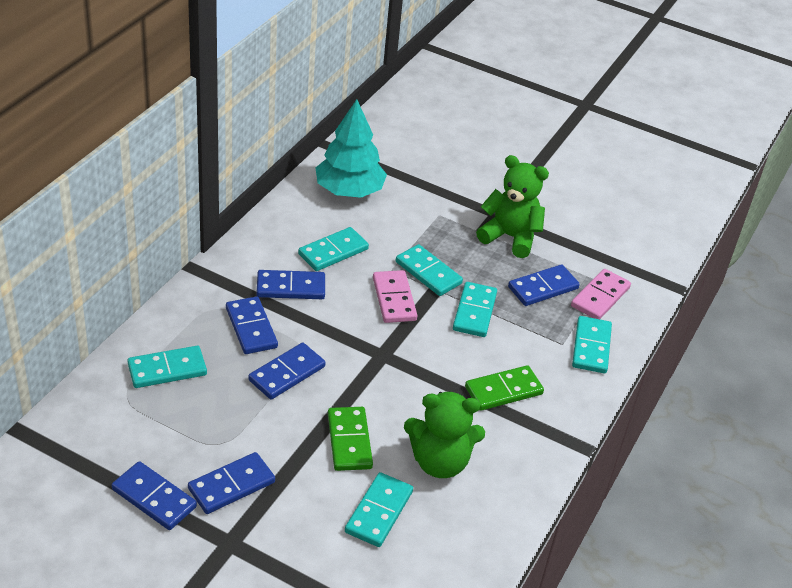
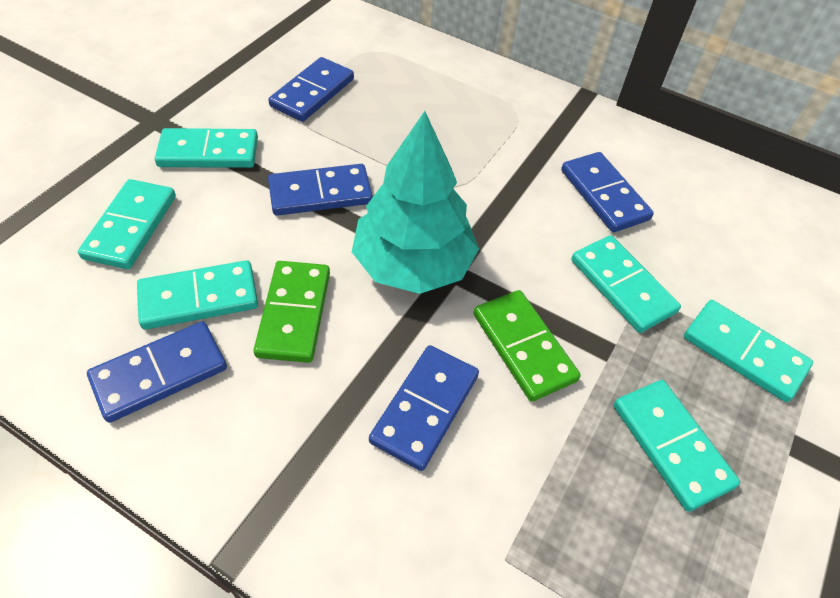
blue domino: [112,461,197,530] [188,452,275,514] [226,296,278,354] [248,343,326,400] [257,270,325,299] [508,264,580,306] = 6 -> [87,321,227,423] [268,57,354,122] [268,164,373,216] [369,345,479,471] [561,152,654,232] = 5
green teddy bear: [404,391,485,478] [476,155,549,258] = 2 -> none = 0
pink domino: [373,270,418,323] [571,269,631,319] = 2 -> none = 0

